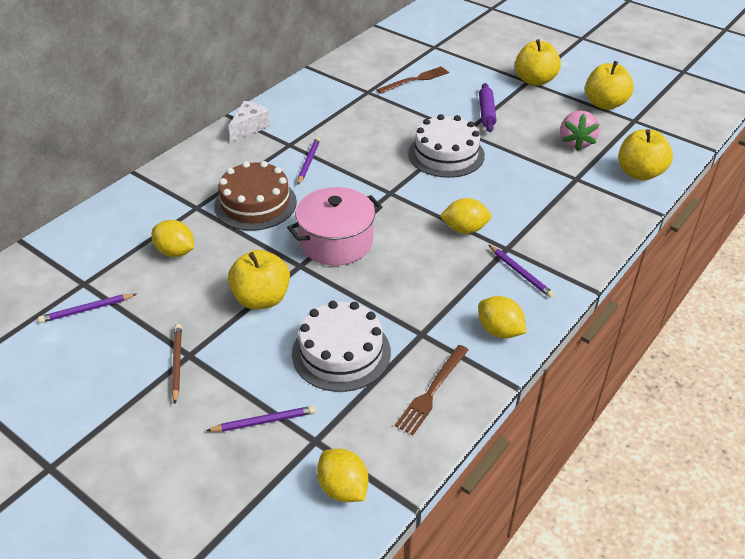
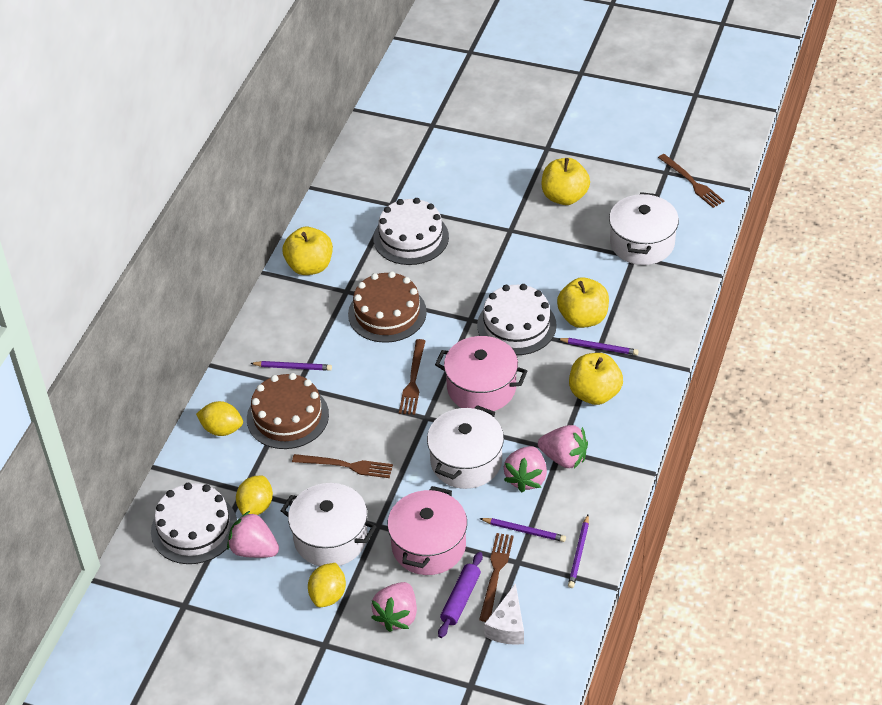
brown cake: [214,161,297,231] = 1 -> [247,373,329,449] [348,271,427,343] = 2
brown fork: [377,66,449,94] [395,345,468,435] = 2 -> [292,454,393,478] [399,339,425,415] [479,533,514,622] [658,154,724,208] = 4
brown pencil: [172,324,182,404] = 1 -> none = 0
pink pot: [287,187,382,266] = 1 -> [387,486,467,575] [435,336,527,411] = 2
pink strawberry: [560,111,600,151] = 1 -> [227,511,279,558] [371,582,417,632] [504,446,547,492] [538,425,588,469] = 4
white cake: [292,301,391,392] [408,114,485,178] = 2 -> [151,483,237,564] [373,198,449,265] [477,284,557,355] = 3
white pot: none = 0 -> [281,483,376,566] [427,405,504,489] [609,192,679,265] = 3
yellow lemon: [152,220,194,257] [317,449,368,502] [440,198,491,234] [478,296,526,338] = 4 -> [196,401,243,436] [236,476,273,515] [308,563,346,607] = 3

